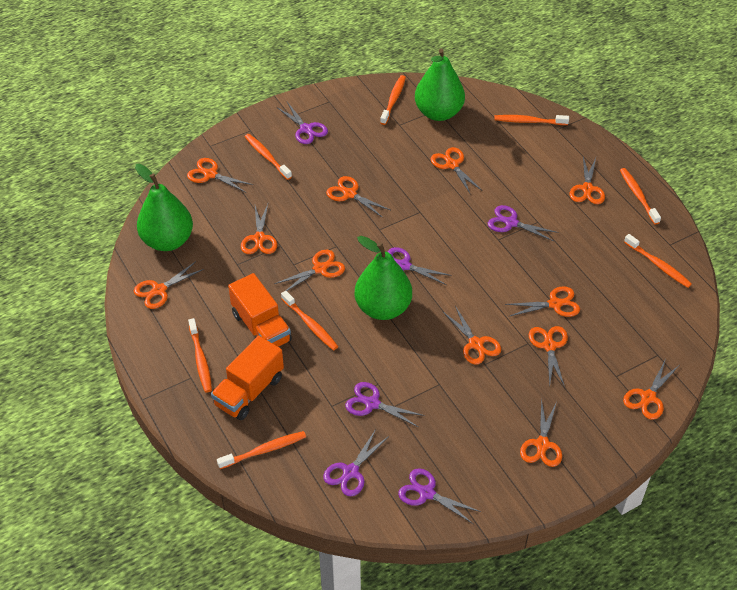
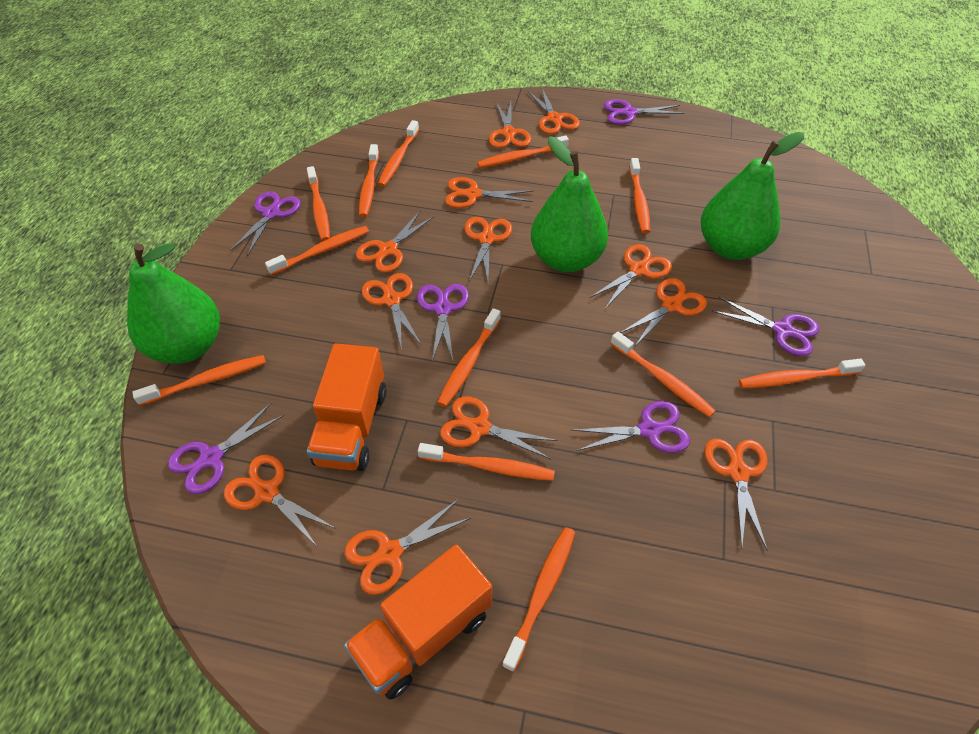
orange toothbrush: [188,318,212,392] [217,431,306,469] [245,134,292,180] [281,291,338,351] [380,75,406,125] [494,115,569,125] [620,168,661,225] [624,234,692,288] = 8 -> [132,355,266,406] [265,226,369,275] [307,166,330,241] [359,144,379,217] [378,120,419,187] [418,443,555,481] [437,308,501,407] [477,135,569,168] [502,527,575,672] [610,332,716,418] [629,158,650,233] [739,358,866,388] = 12

